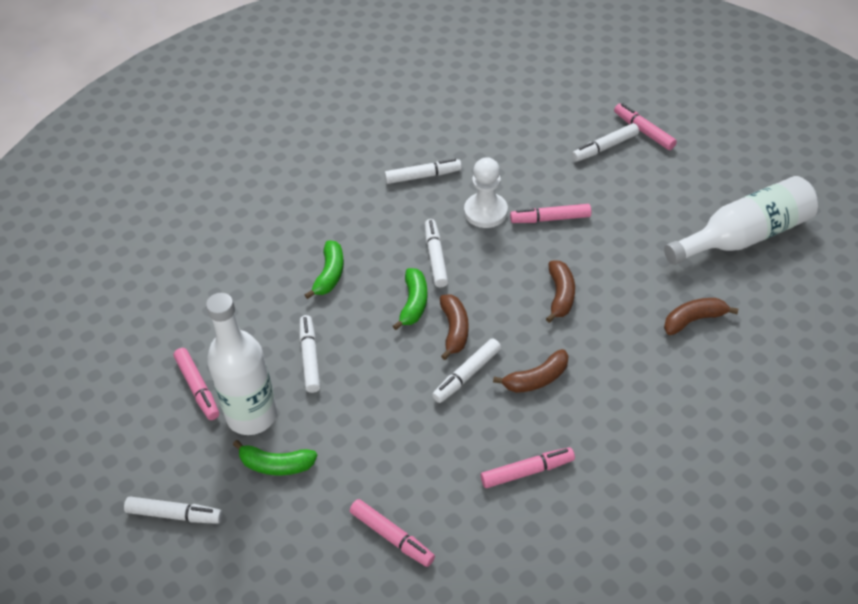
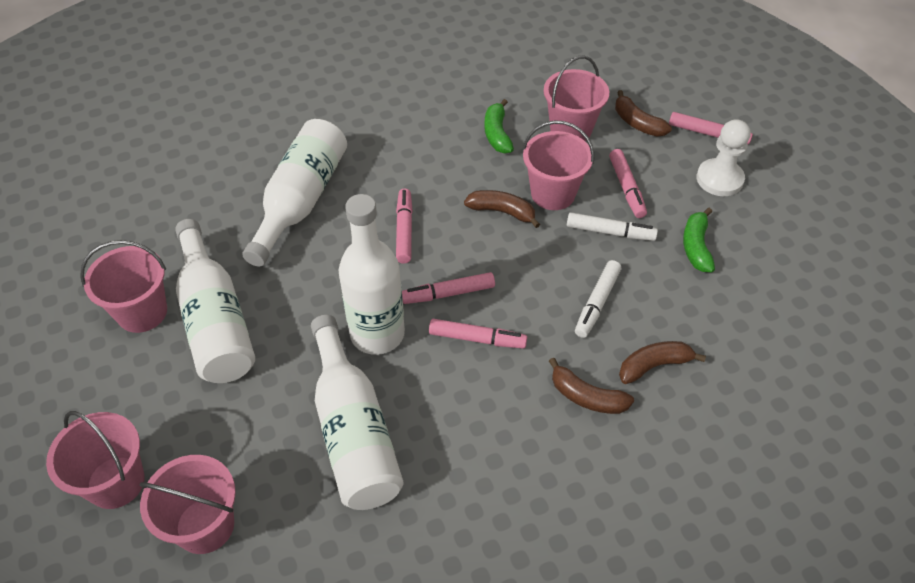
green banana: [233,440,317,475] [305,240,344,299] [393,268,427,330] = 3 -> [484,99,514,153] [683,208,715,272] = 2
pink bucket: none = 0 -> [46,411,145,509] [80,240,167,333] [139,455,236,554] [522,120,594,210] [544,56,609,141] = 5
white bottle: [206,293,277,435] [664,176,818,265] = 2 -> [175,219,255,383] [242,119,347,267] [311,315,404,510] [339,194,405,355] = 4
white marker: [124,497,223,524] [300,315,321,393] [384,158,462,184] [425,219,448,287] [432,338,501,403] [572,123,639,162] = 6 -> [567,212,658,241] [575,260,621,338] = 2

